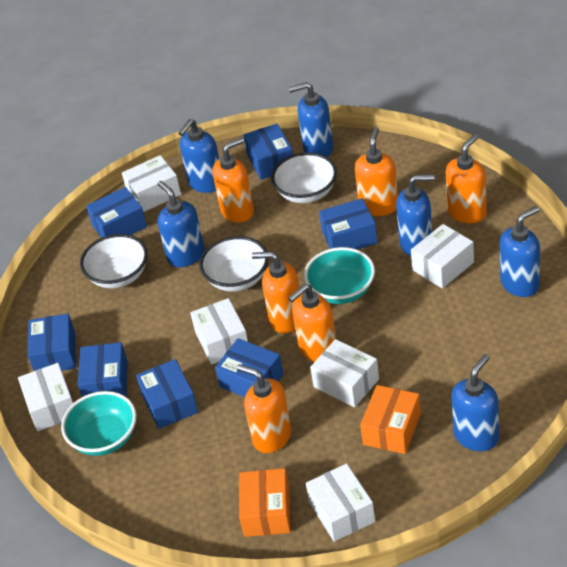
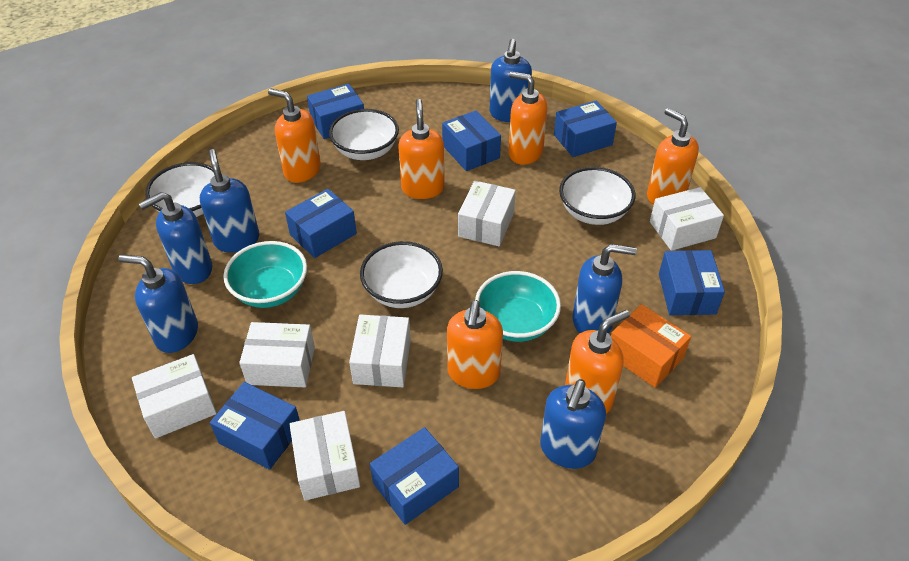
orange box: [239,468,291,537] [360,385,421,454] = 2 -> [611,304,691,388] = 1
white bowl: [80,234,148,288] [199,236,268,292] [271,152,337,203] = 3 -> [145,162,215,217] [329,109,399,160] [360,241,443,308] [559,167,635,225] = 4

